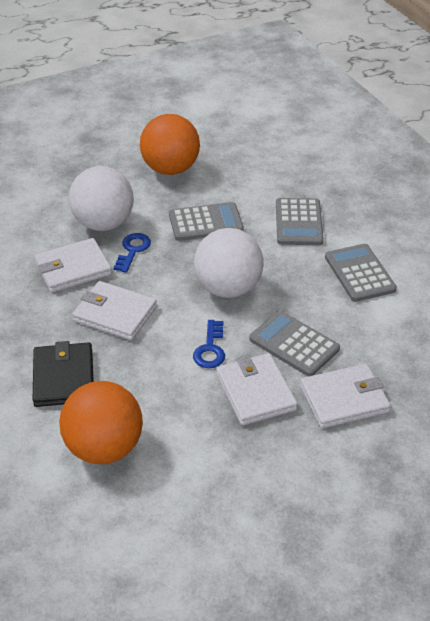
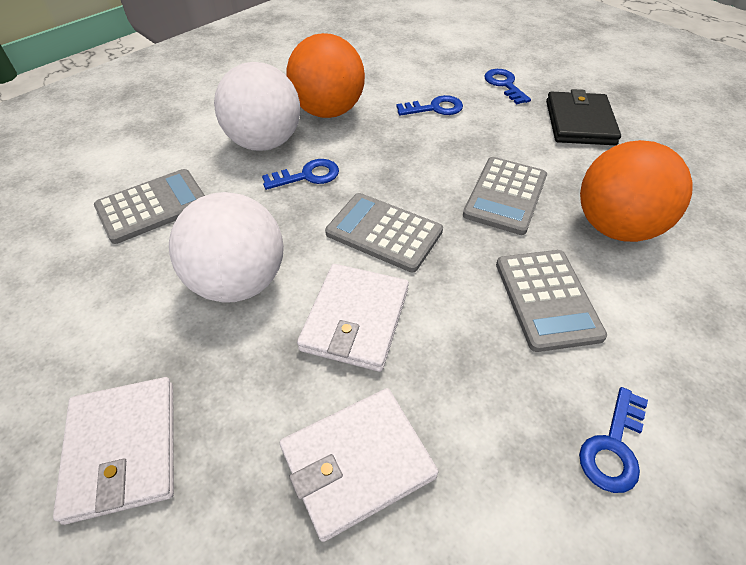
blue key: [113,233,151,273] [193,320,225,368] = 2 -> [262,159,339,190] [396,95,463,116] [484,69,531,104] [579,387,648,493] = 4
white wallet: [34,238,112,293] [72,281,157,340] [216,353,298,425] [300,364,391,429] = 4 -> [53,377,174,525] [280,388,438,542] [297,264,409,372] = 3

